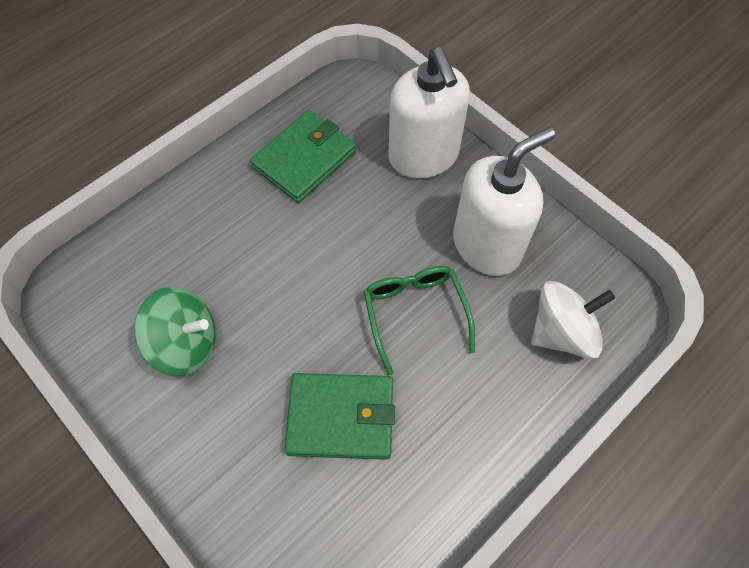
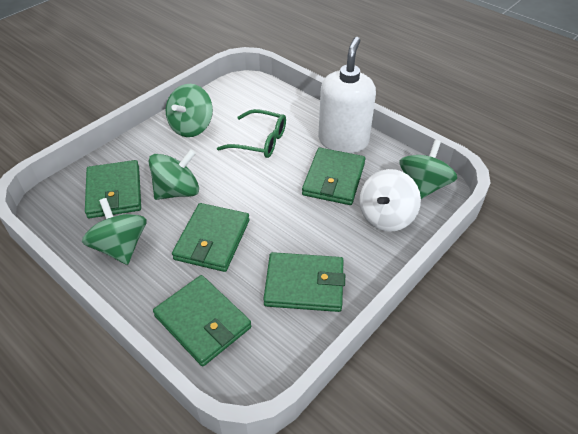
green spinning top: [134,287,216,377] = 1 -> [82,198,147,265] [148,149,199,200] [166,84,213,137] [399,140,457,199] = 4
green wallet: [250,110,356,203] [285,373,395,460] = 2 -> [85,160,141,218] [153,275,251,367] [172,203,250,272] [263,252,345,312] [302,148,365,205] = 5
white soap dispenser: [388,47,470,178] [453,127,555,276] = 2 -> [318,37,376,153] = 1

